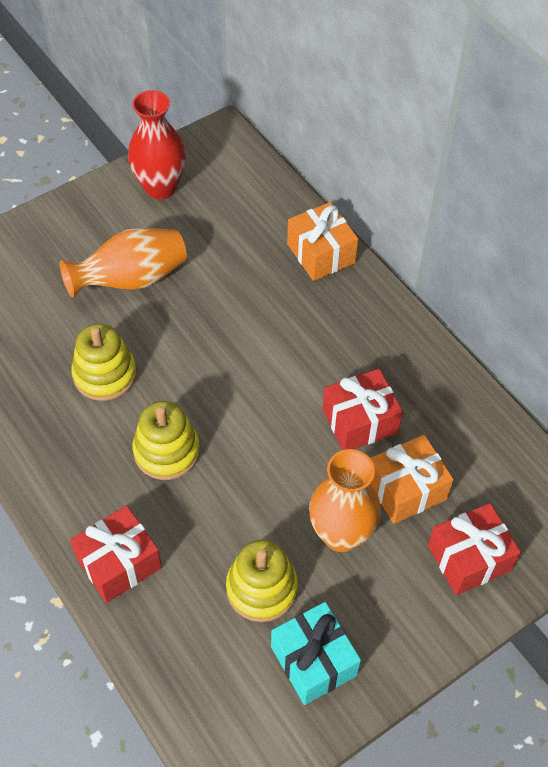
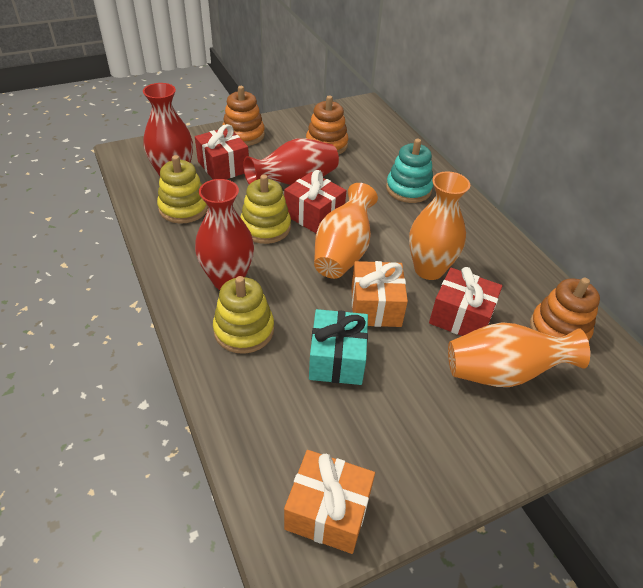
orange stacking toy: none = 0 -> [222,86,265,146] [306,96,348,155] [530,278,600,341] = 3
orange vase: [60,228,187,298] [309,449,381,552] = 2 -> [314,183,378,279] [409,171,470,280] [448,322,590,387] = 3
red vase: [128,90,186,199] = 1 -> [143,83,193,176] [195,179,254,290] [243,138,339,185] = 3
turquoise stacking toy: none = 0 -> [386,139,433,203] = 1

